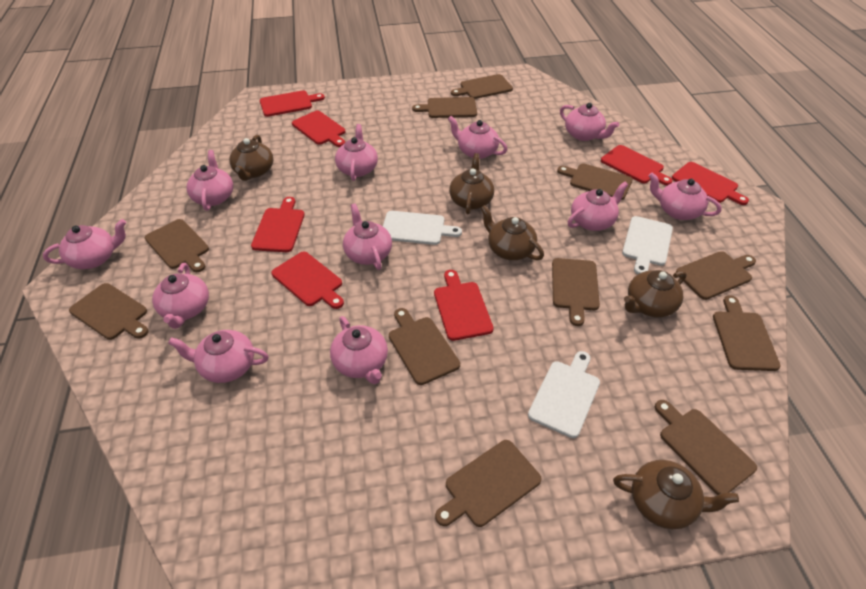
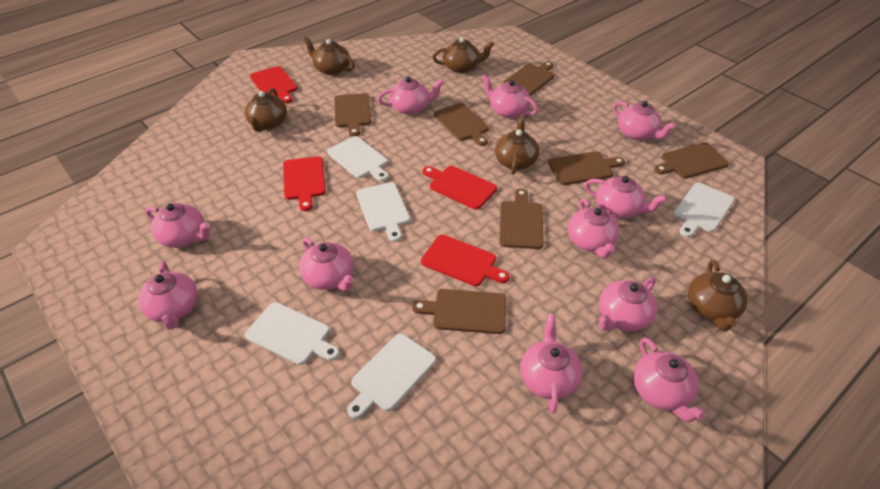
brown cutting board: [69,283,149,340] [145,219,209,272] [389,308,460,385] [412,97,477,118] [435,440,542,527] [451,74,513,99] [552,258,600,326] [557,163,633,200] [655,400,757,495] [676,251,756,300] [713,295,781,371] = 11 -> [334,93,372,137] [412,289,506,334] [434,103,489,146] [499,189,544,249] [503,61,555,96] [548,151,625,185] [654,142,729,179] = 7
red cutting board: [251,197,305,252] [260,91,325,117] [271,252,344,309] [292,110,345,147] [434,270,494,341] [601,145,673,185] [672,162,749,205] = 7 -> [250,66,297,103] [283,156,326,211] [421,235,509,286] [423,166,497,210] = 4
white cutting board: [383,211,462,245] [528,351,600,438] [622,216,673,274] = 3 -> [245,302,339,365] [327,136,388,181] [347,334,436,419] [356,182,410,242] [674,183,734,237] = 5

